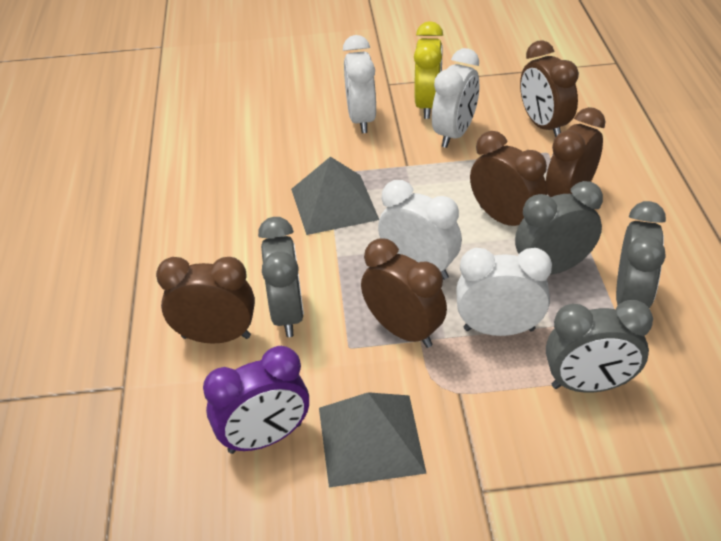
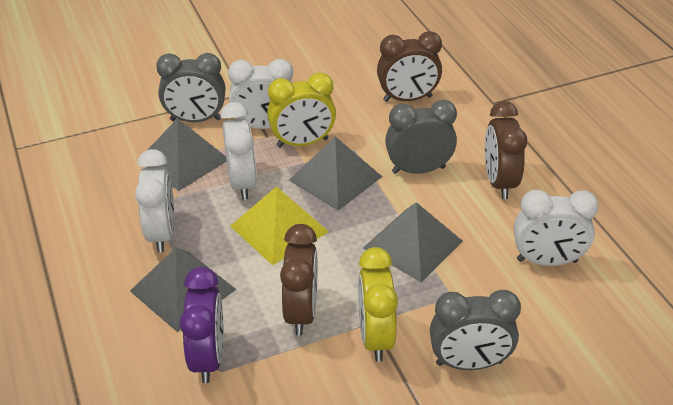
brown clock: [156,257,255,344] [361,238,447,348] [470,131,547,226] [520,40,579,138] [546,107,605,197] = 5 -> [280,224,318,336] [377,31,442,102] [485,101,527,199] = 3
grey clock: [258,217,304,337] [515,181,603,275] [546,300,653,393] [616,201,666,309] = 4 -> [156,53,225,122] [385,100,457,174] [430,290,521,370] = 3
grey pyramid: [291,157,379,235] [319,392,427,487] = 2 -> [130,248,237,332] [148,118,227,191] [289,136,382,211] [363,202,463,282] = 4
yellow clock: [414,21,443,119] = 1 -> [267,72,336,147] [358,247,398,362] = 2
yellow pyramid: none = 0 -> [230,187,329,265] = 1

